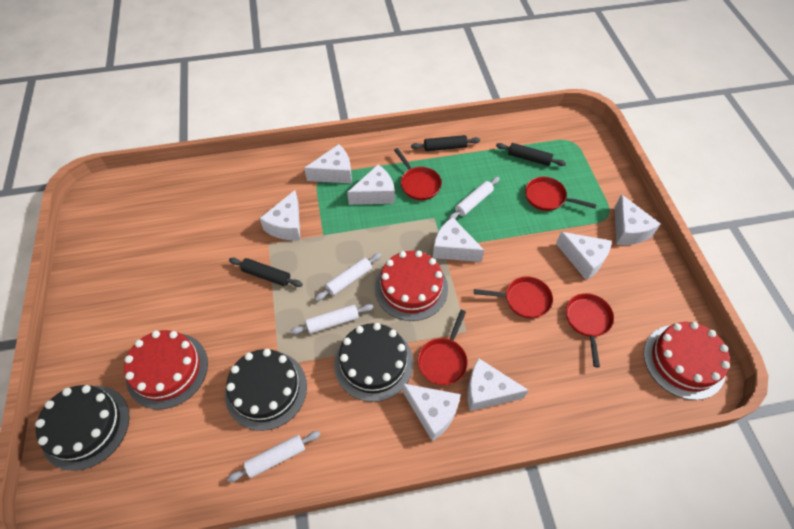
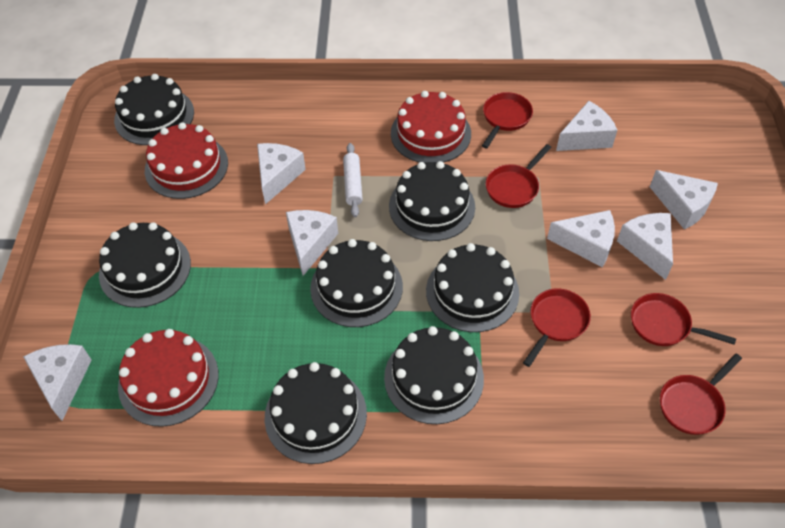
black cake: [35,385,130,471] [225,349,307,431] [334,323,413,402] = 3 -> [99,222,191,308] [114,74,194,145] [265,362,367,464] [310,239,403,327] [384,326,484,424] [389,161,475,241] [426,243,519,332] = 7
black rolling pin: [229,258,303,287] [411,135,480,151] [496,143,566,166] = 3 -> none = 0
white cheese: [259,190,300,240] [304,144,352,184] [347,165,395,205] [403,383,461,441] [433,217,484,262] [467,358,529,411] [556,232,612,280] [615,194,660,245] = 8 -> [23,344,92,421] [257,143,306,204] [286,210,338,276] [547,210,615,268] [556,101,617,151] [617,213,673,280] [650,170,718,230] = 7
white rolling pin: [227,431,321,482] [290,304,373,334] [315,253,381,301] [449,177,500,219] = 4 -> [343,143,363,217] = 1

